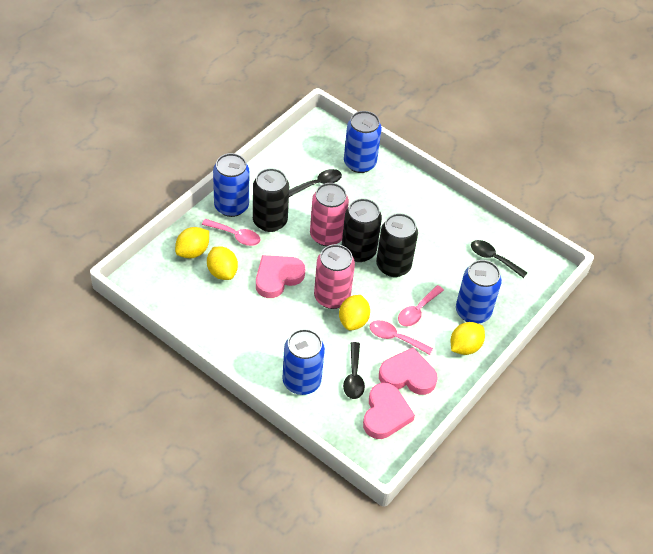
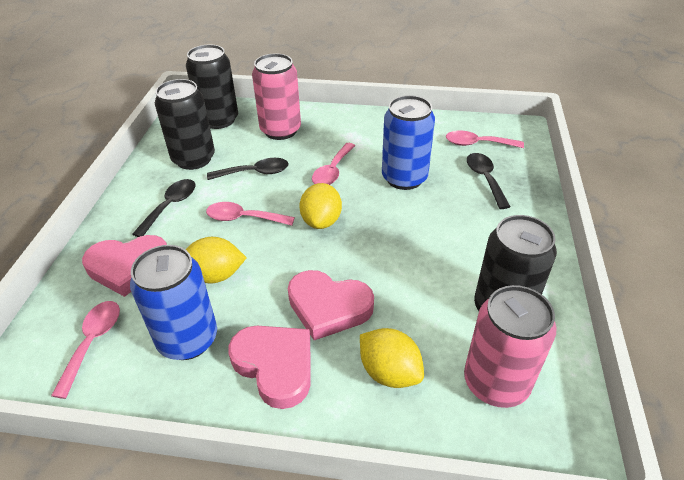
blue can: [213,153,249,217] [282,329,325,395] [344,111,382,173] [456,260,502,324] = 4 -> [130,245,217,360] [382,95,435,190] = 2
pink spoon: [202,219,260,246] [370,320,433,355] [398,285,444,327] = 3 -> [51,301,120,399] [206,202,295,226] [312,143,355,185] [446,131,524,148] = 4
yellow lemon: [175,227,209,258] [207,247,238,280] [339,295,370,330] [451,322,485,355] = 4 -> [186,237,247,283] [299,183,342,229] [360,328,424,388] = 3

